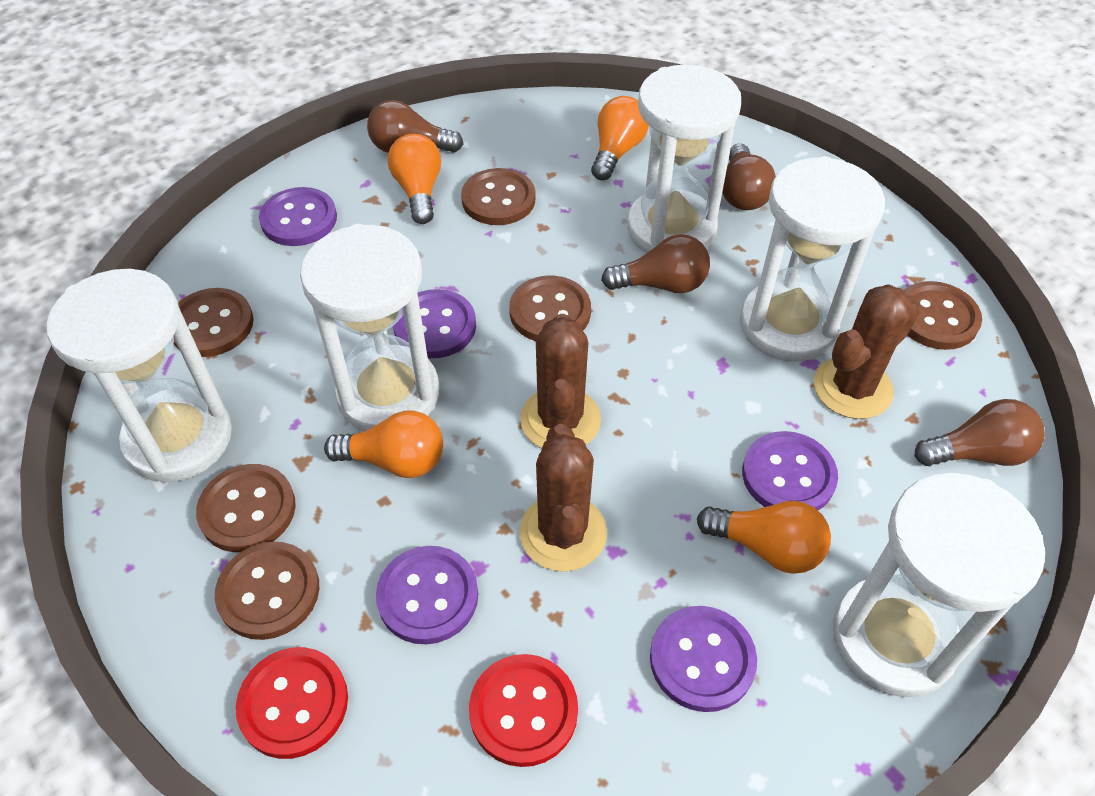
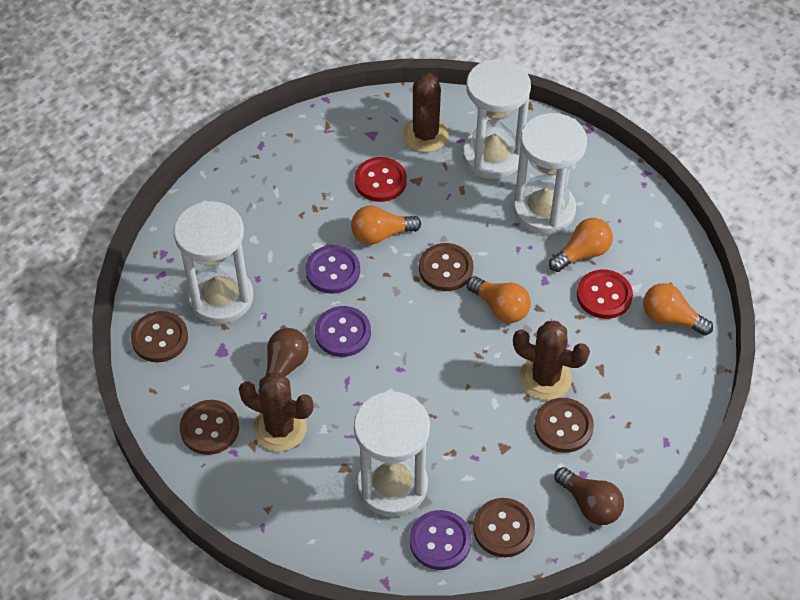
brown button: [174,288,254,357] [196,464,296,552] [215,542,319,640] [461,168,536,225] [509,276,591,341] [904,281,982,350] = 6 -> [131,311,188,362] [180,400,239,455] [419,243,473,291] [473,498,535,557] [534,398,594,453] = 5
brown light bulb: [367,100,463,153] [601,234,710,293] [722,143,776,210] [915,399,1045,466] = 4 -> [258,328,309,392] [554,467,624,525] = 2
purple button: [259,187,337,246] [376,546,478,644] [393,289,476,359] [650,606,757,712] [742,431,838,510] = 5 -> [305,245,360,294] [315,306,371,357] [410,510,471,570] = 3
white hourglass: [47,269,232,483] [300,224,439,431] [627,64,741,253] [740,156,885,362] [833,473,1045,697] = 5 -> [174,201,253,324] [354,391,430,517] [462,59,531,179] [513,113,587,234] = 4

